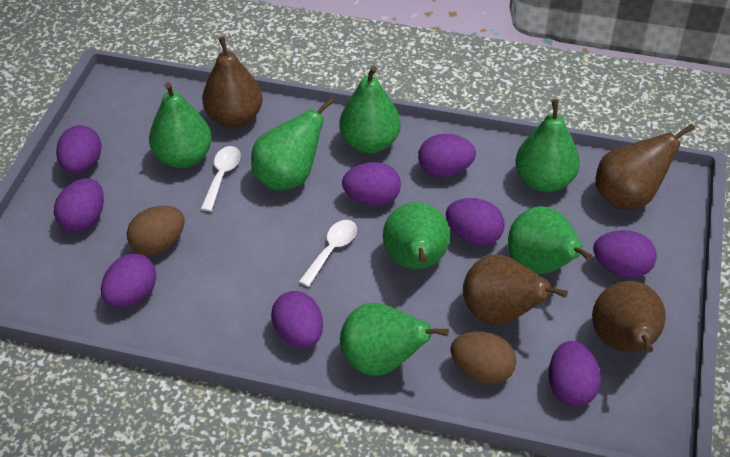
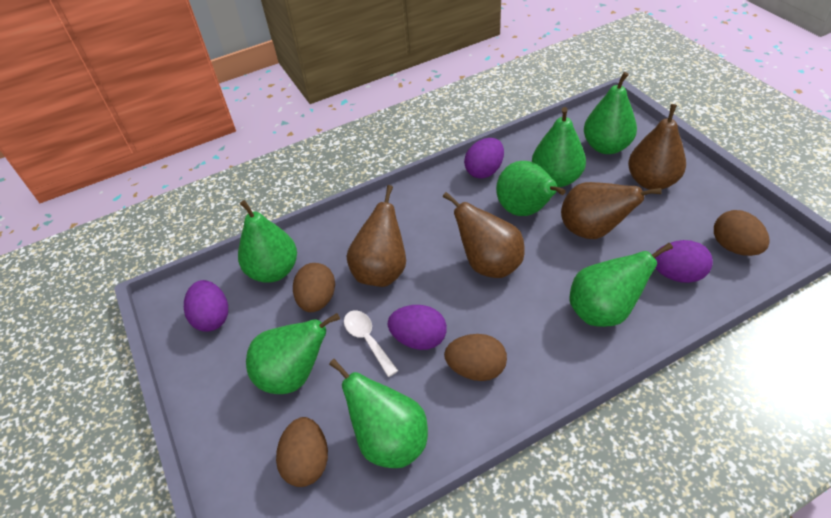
brown egg: [127,206,185,256] [451,331,516,385] = 2 -> [276,417,328,487] [293,263,335,312] [444,334,507,381] [714,210,770,256] = 4
purple egg: [54,178,104,232] [56,125,101,174] [101,254,157,308] [271,291,323,348] [342,162,401,206] [418,134,476,177] [446,198,505,246] [549,341,601,406] [593,230,657,278] = 9 -> [184,280,228,332] [388,305,447,350] [464,138,504,179] [655,240,713,283] = 4
white spoon: [201,146,241,212] [298,220,357,287] = 2 -> [344,311,398,377] = 1

